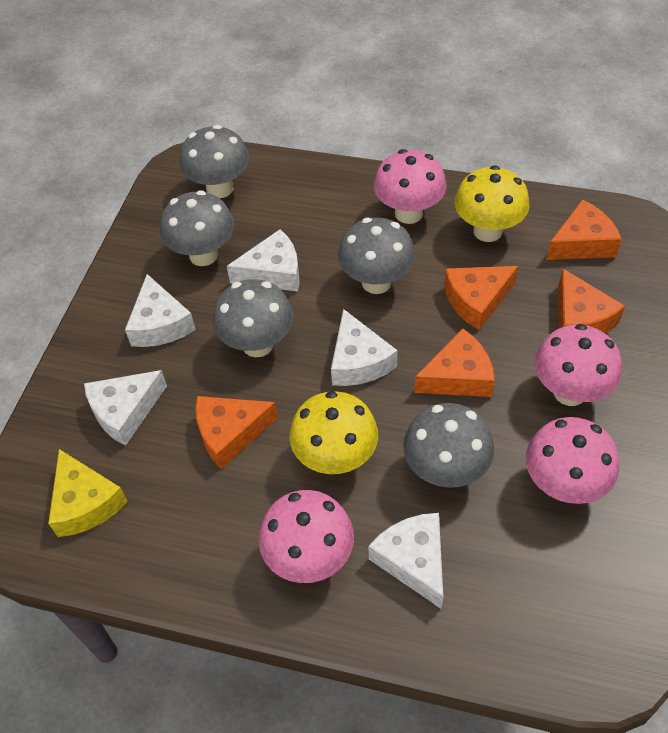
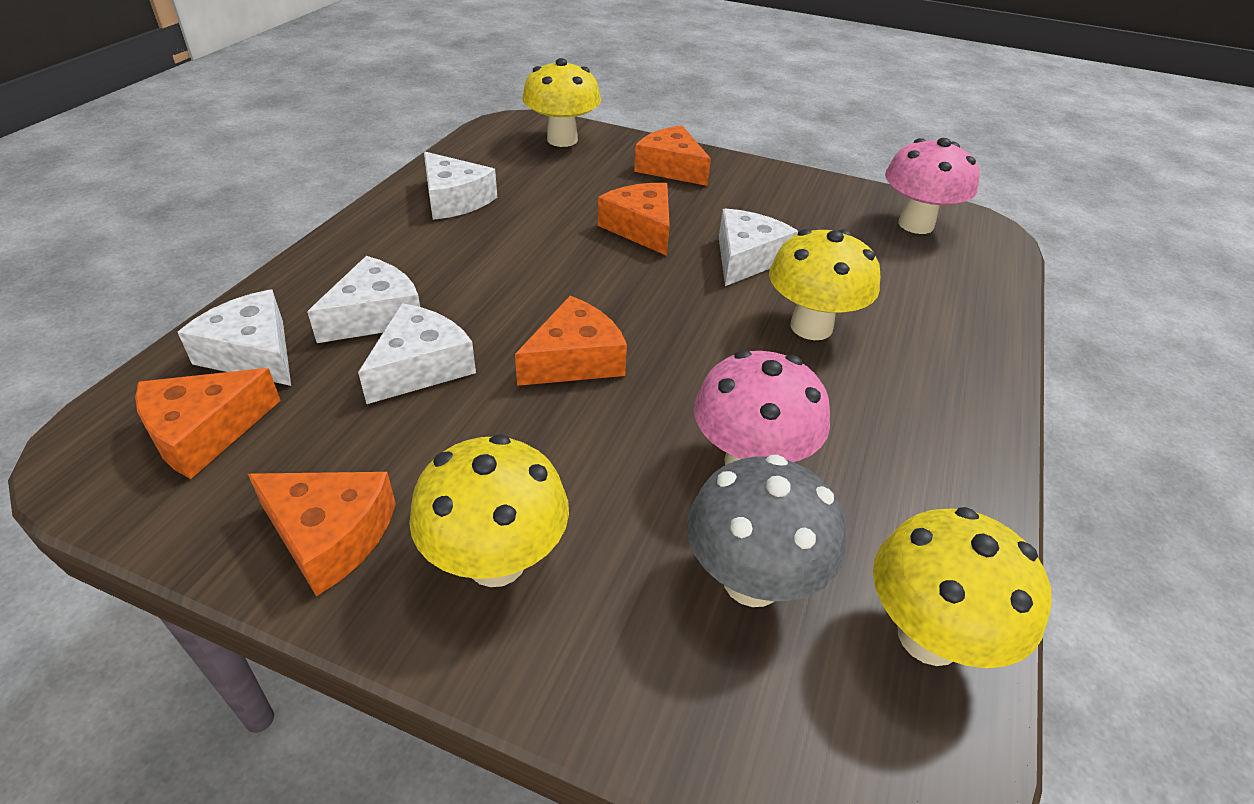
grey mushroom: [160,190,234,266] [180,125,249,198] [213,279,293,357] [338,218,415,294] [403,403,494,488] = 5 -> [687,455,846,607] = 1
pink mushroom: [259,490,354,583] [374,149,447,224] [526,417,619,504] [534,324,622,406] = 4 -> [694,350,830,465] [885,138,979,234] = 2
yellow cheese: [48,449,128,537] = 1 -> none = 0
yellow mushroom: [290,391,378,474] [455,165,530,242] = 2 -> [409,434,569,587] [522,58,601,147] [769,229,881,340] [873,507,1052,668] = 4

